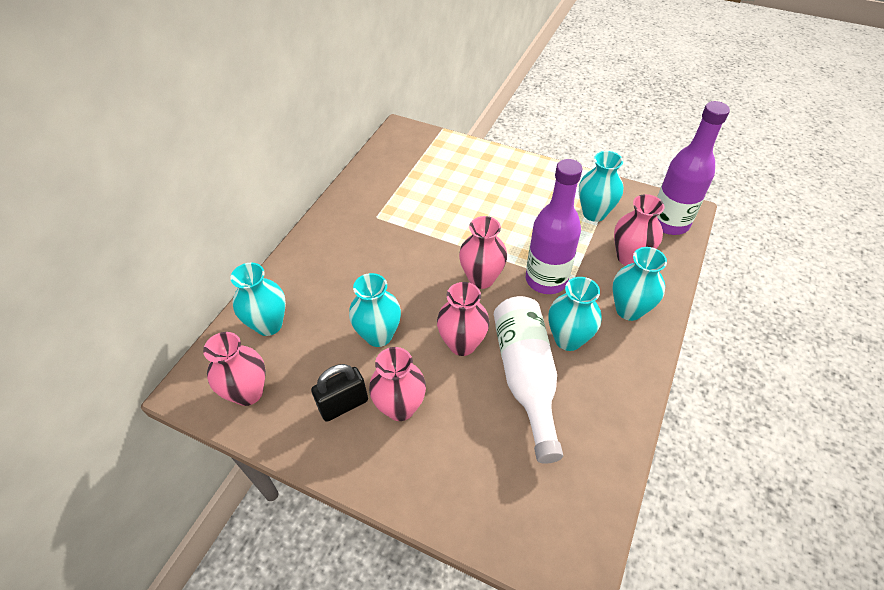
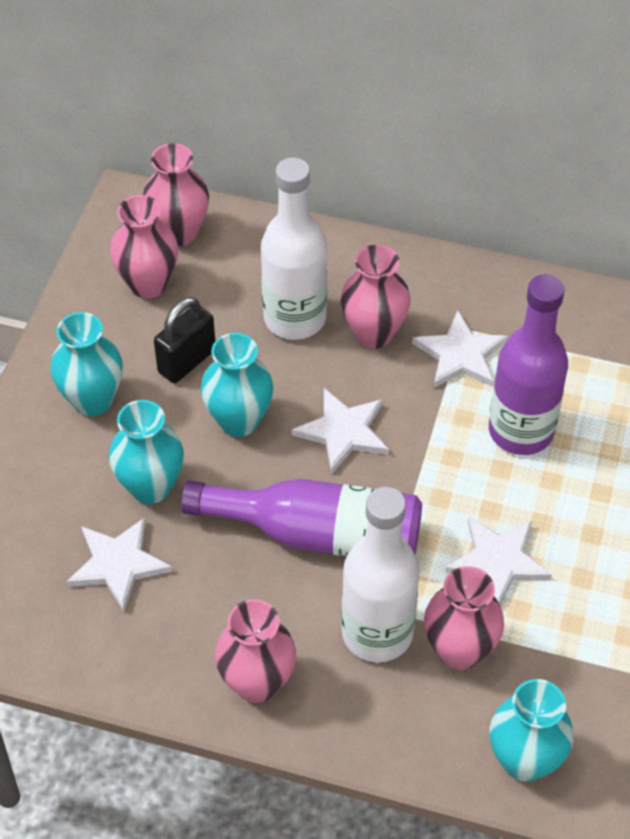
turquoise vase: [231,263,286,336] [349,273,401,347] [548,277,601,351] [579,151,624,222] [612,247,667,321] = 5 -> [50,312,123,416] [109,400,184,504] [201,333,273,437] [490,679,573,782] = 4
white bottle: [494,296,563,464] = 1 -> [261,158,327,340] [341,487,420,662] = 2
white star: none = 0 -> [66,518,173,612] [292,388,389,474] [412,311,508,388] [446,516,552,604] = 4

